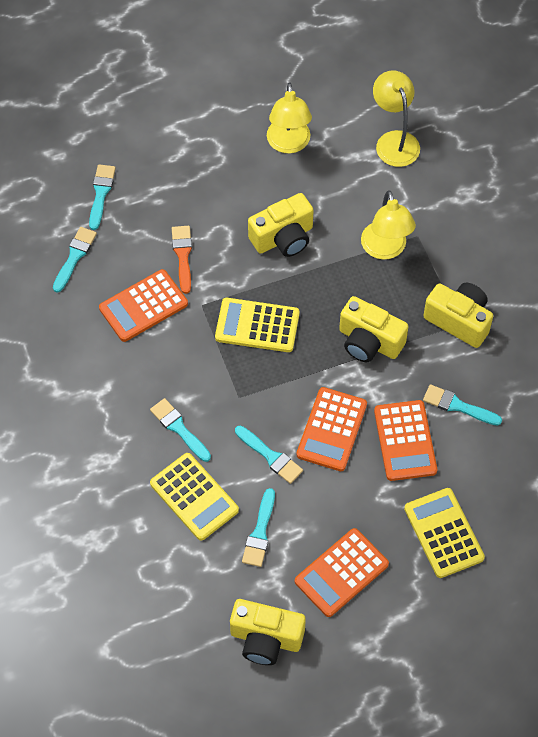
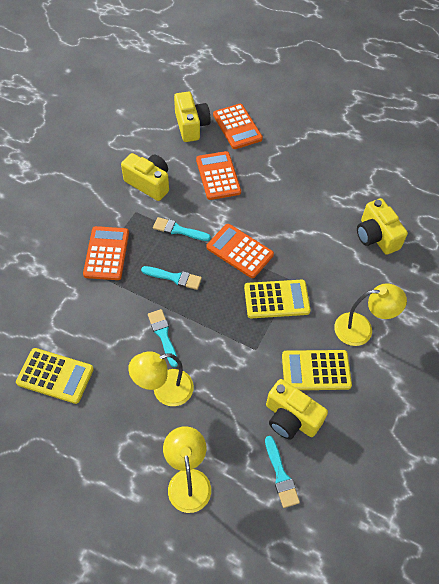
orange brush: [172,226,192,294] = 1 -> none = 0
turquoise brush: [53,227,97,293] [89,165,116,230] [150,398,211,462] [235,426,303,484] [242,488,275,567] [423,384,502,426] = 6 -> [141,266,202,290] [148,309,178,367] [153,217,211,241] [265,436,300,508] = 4

